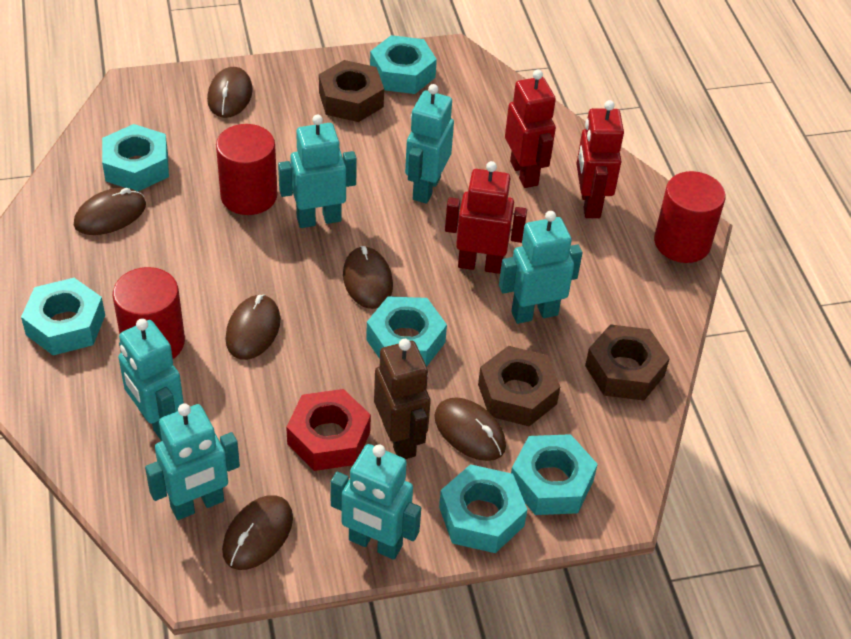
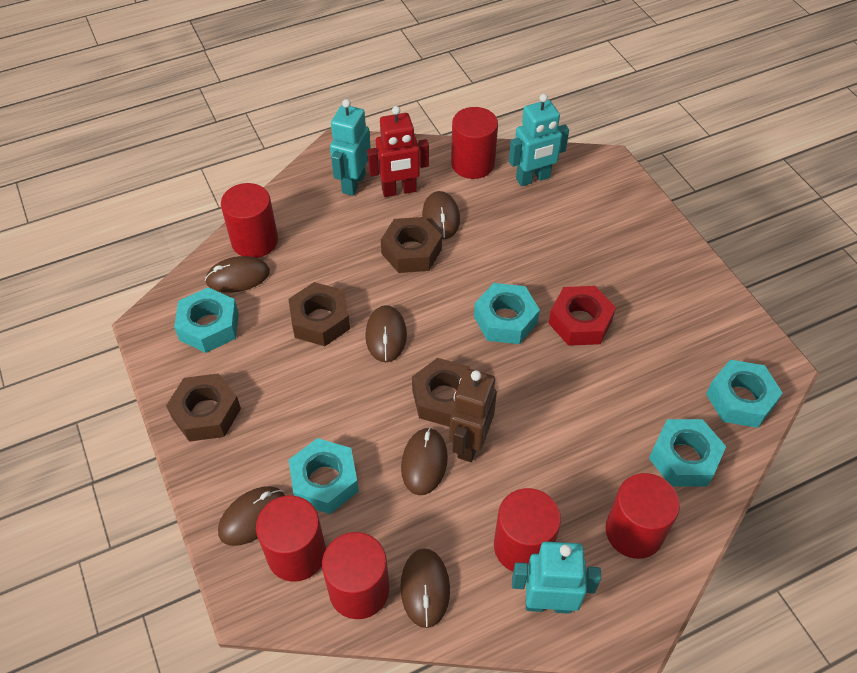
brown nut: [319,60,384,122] [478,346,560,426] [585,324,670,401] = 3 -> [166,373,241,442] [288,282,350,346] [381,217,442,273] [412,358,470,427] = 4
red cylinder: [113,267,185,359] [216,124,277,215] [654,171,726,263] = 3 -> [221,183,278,258] [256,495,326,582] [322,532,389,619] [451,107,498,179] [494,488,561,572] [606,473,680,559] = 6
red robot: [445,161,527,274] [505,70,556,188] [576,100,624,218] = 3 -> [367,106,429,197] = 1
turquoise nut: [21,278,105,355] [102,124,169,191] [366,296,447,367] [370,35,437,94] [439,464,527,553] [511,434,598,515] = 6 -> [174,287,239,353] [289,438,359,514] [474,283,540,344] [649,419,726,487] [706,360,783,428] = 5
turquoise robot: [118,318,184,441] [145,403,240,520] [278,115,357,228] [330,444,421,560] [405,84,454,204] [499,211,582,324] = 6 -> [330,99,371,196] [509,94,569,186] [512,542,601,614] = 3

